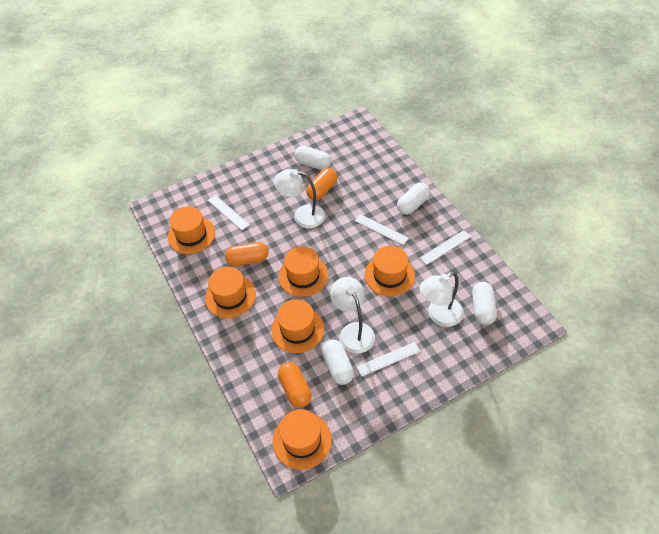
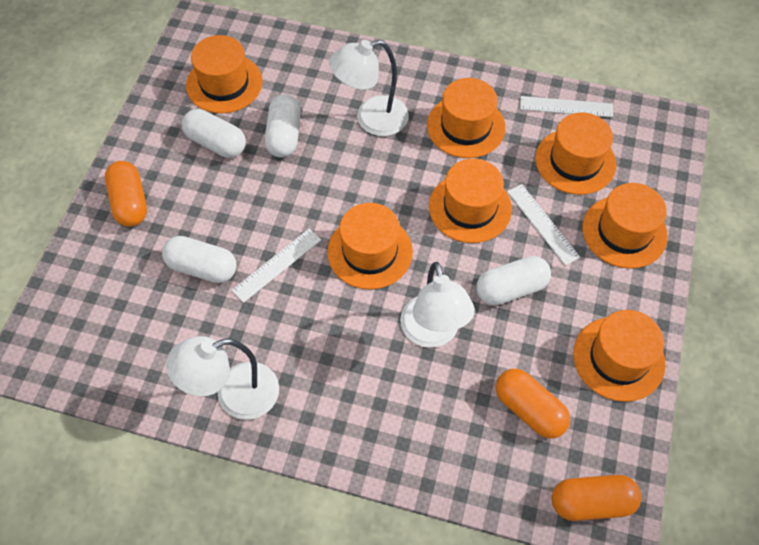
orange hat: [168,206,215,254] [205,267,256,318] [271,299,324,353] [273,409,332,470] [278,246,328,297] [365,246,415,296] = 6 -> [186,35,262,113] [327,203,413,289] [427,78,505,158] [429,159,512,243] [535,112,616,195] [573,310,666,402] [583,183,668,269] = 7
white ruler: [208,195,250,230] [355,214,409,245] [357,342,420,377] [420,230,471,265] = 4 -> [231,229,321,303] [507,184,580,266] [520,96,613,117] = 3

